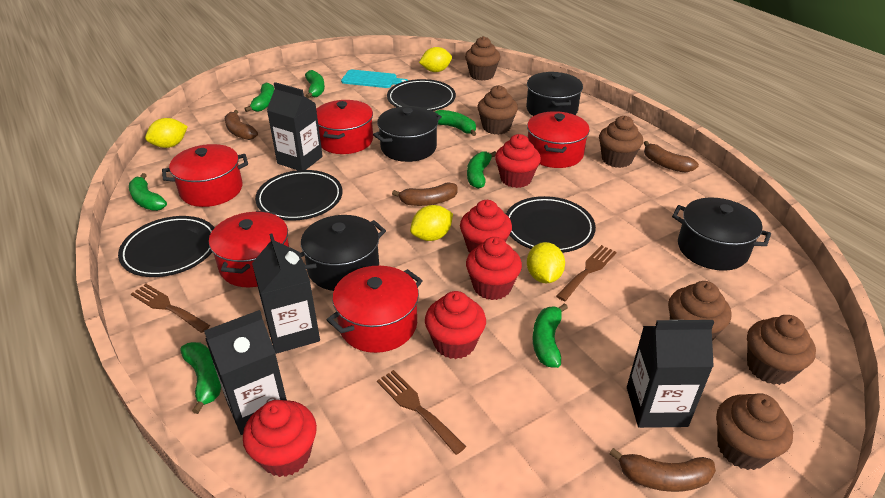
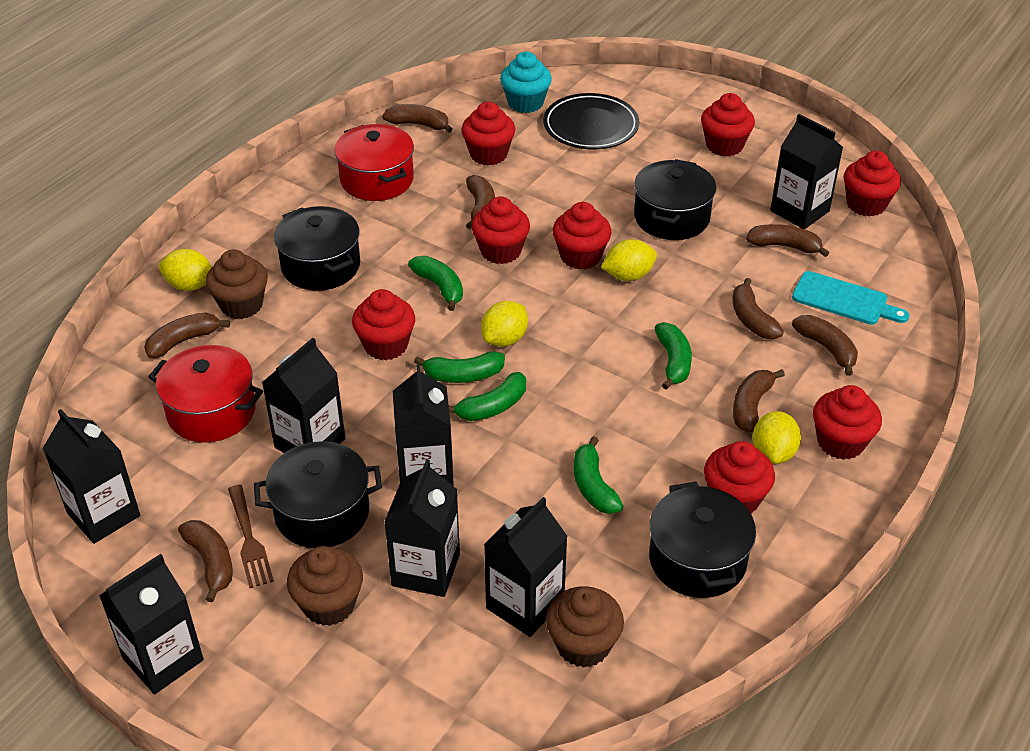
black carton: [204,310,287,435] [252,234,320,354] [267,82,323,170] [627,320,714,428] = 4 -> [43,409,140,544] [99,554,204,694] [262,338,345,453] [384,459,460,597] [393,364,454,486] [484,497,568,637] [770,114,843,229] = 7
black plate: [118,216,214,277] [255,170,342,221] [387,79,456,111] [506,196,596,253] = 4 -> [543,93,639,149] = 1
brown banana: [225,110,258,140] [392,183,458,206] [609,448,716,492] [644,141,699,173] = 4 -> [144,313,230,358] [178,520,233,602] [382,104,453,133] [466,175,495,229] [733,278,784,339] [733,369,785,432] [746,224,829,257] [792,315,858,376] = 8
brown cupcake: [465,36,500,81] [477,85,518,135] [599,116,643,168] [668,281,731,341] [716,393,793,470] [747,315,816,385] = 6 -> [206,249,268,319] [287,546,363,626] [546,586,624,668] = 3
brown fork: [131,284,210,333] [377,370,466,455] [556,245,617,301] = 3 -> [228,485,274,588] = 1
green banana: [129,173,167,211] [180,342,221,414] [244,83,274,112] [305,70,325,98] [435,110,476,136] [467,151,496,189] [533,303,568,368] = 7 -> [408,256,463,311] [414,351,505,383] [449,372,526,421] [574,436,624,514] [655,322,692,390] = 5
red cupcake: [243,400,317,477] [425,291,486,359] [460,200,512,253] [466,237,522,300] [495,134,541,188] = 5 -> [352,289,415,360] [461,102,515,166] [471,196,530,264] [552,202,611,270] [701,93,755,157] [704,441,775,514] [813,385,882,460] [844,151,901,217] = 8
red pot: [162,144,248,207] [209,211,289,287] [316,100,373,154] [327,266,423,353] [527,111,590,168] = 5 -> [148,345,263,443] [334,124,414,201] = 2
turquoise cupcake: none = 0 -> [500,52,552,113] = 1

